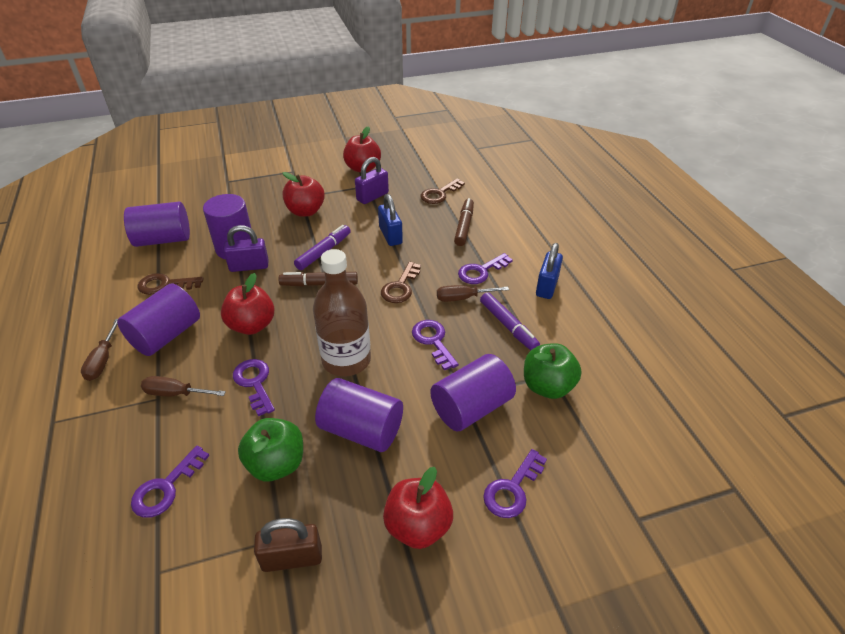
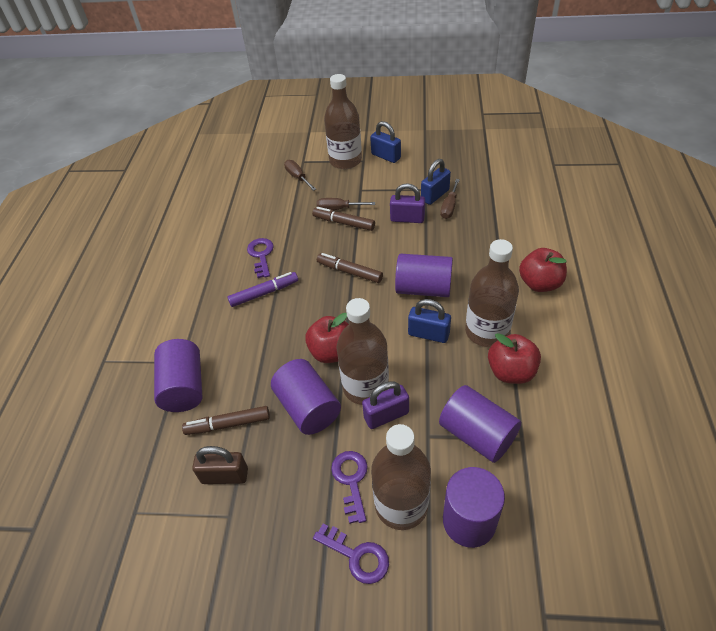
blue padlock: [378,194,403,246] [536,243,563,299] = 2 -> [370,121,401,163] [408,299,451,343] [421,159,451,205] = 3
brown bottle: [313,249,371,377] = 1 -> [324,74,362,169] [337,298,389,405] [371,424,431,530] [465,239,519,347] = 4
brown key: [138,273,204,295] [381,262,421,303] [421,178,465,204] = 3 -> none = 0
brown marker: [278,272,358,287] [454,198,474,246] = 2 -> [182,406,270,435] [312,207,375,231] [317,253,383,283] = 3
green apple: [238,418,303,481] [524,343,582,399] = 2 -> none = 0
purple key: [131,445,209,518] [233,359,275,416] [412,320,459,370] [458,253,513,284] [483,449,547,518] = 5 -> [247,238,274,278] [313,524,389,584] [331,451,368,524] = 3
purple marker: [294,225,351,270] [480,292,540,350] = 2 -> [227,272,298,307] = 1
red apple: [221,273,274,335] [283,172,325,217] [343,126,381,173] [383,467,453,549] = 4 -> [305,313,349,363] [488,333,541,384] [519,248,567,292] = 3

